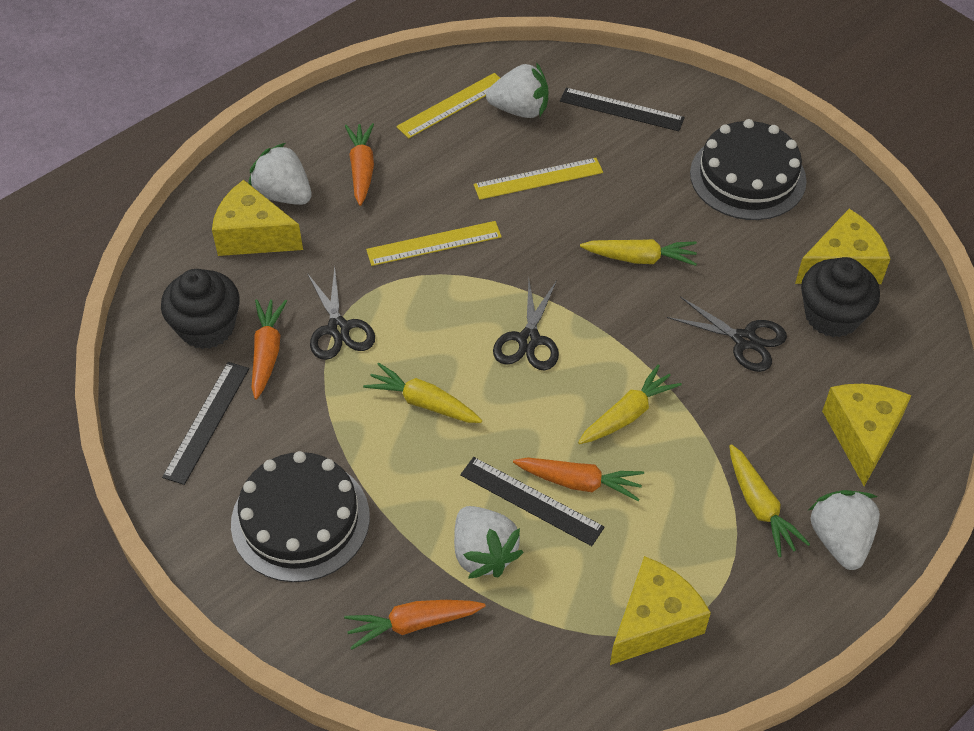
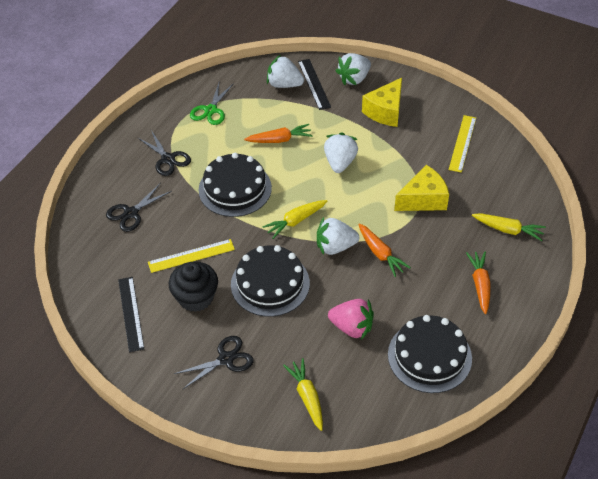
black cake: [231,451,370,582] [690,119,807,220] = 2 -> [198,153,272,217] [231,245,310,317] [388,315,472,393] = 3
black cupcake: [161,269,240,349] [801,257,880,337] = 2 -> [169,261,218,312] = 1
black ruler: [162,362,249,485] [460,457,604,546] [560,87,685,131] = 3 -> [118,277,144,352] [298,59,331,110] = 2
green scissors: none = 0 -> [190,83,234,125] = 1
orange carrot: [251,299,287,400] [344,600,486,650] [345,123,374,206] [513,458,644,501] = 4 -> [244,124,312,143] [358,223,411,277] [466,252,491,314] = 3
pink strawberry: none = 0 -> [328,299,374,340] = 1
yellow carrot: [363,363,482,423] [578,364,682,444] [580,239,697,266] [729,444,810,557] = 4 -> [262,200,327,239] [283,358,323,431] [472,213,546,241] = 3
yellow cheese: [212,180,303,256] [610,556,711,665] [795,209,890,284] [822,384,912,486] = 4 -> [362,78,402,127] [394,165,449,211] = 2
yellow ruler: [366,221,502,266] [396,73,500,138] [474,158,603,200] = 3 -> [148,239,235,273] [449,115,476,173] = 2

